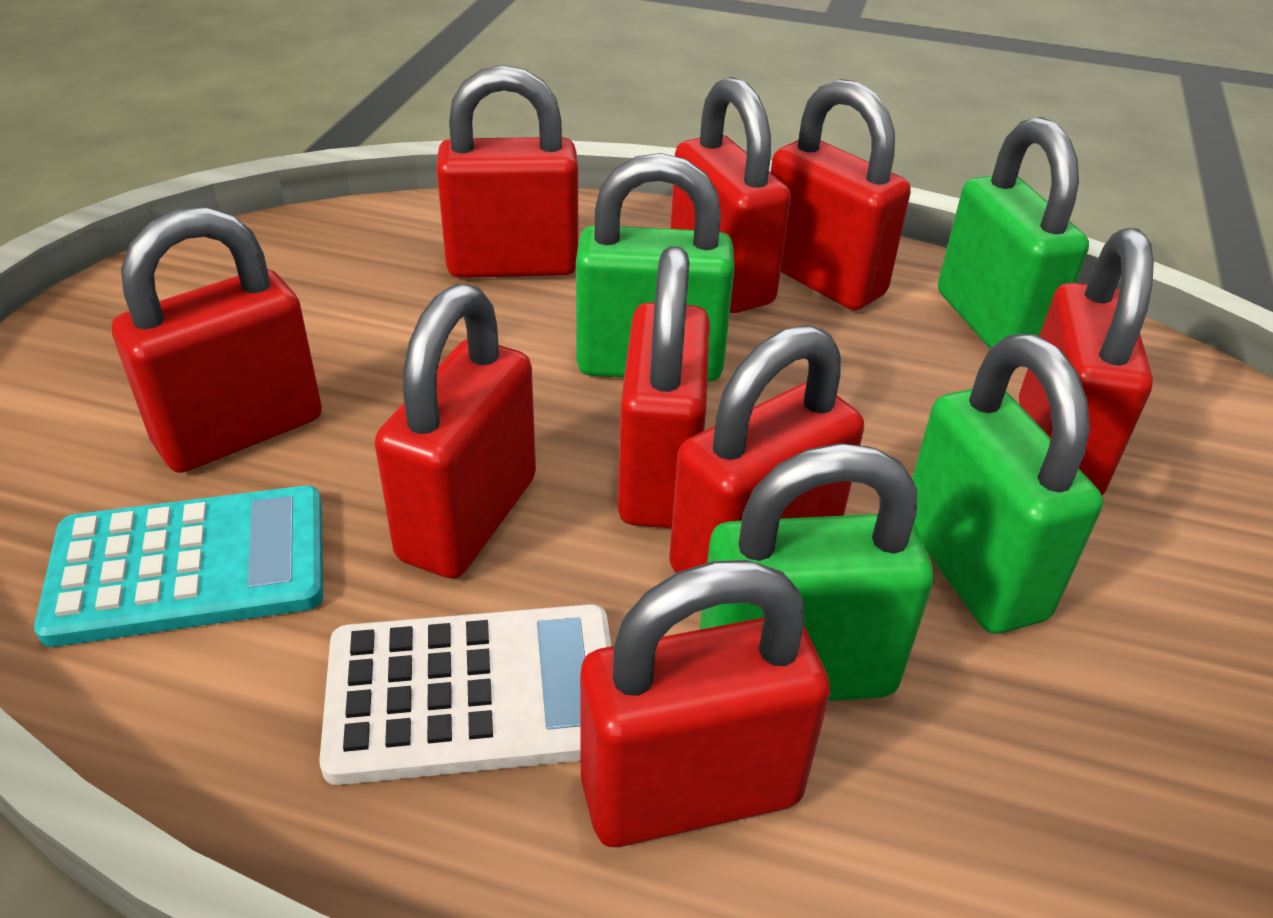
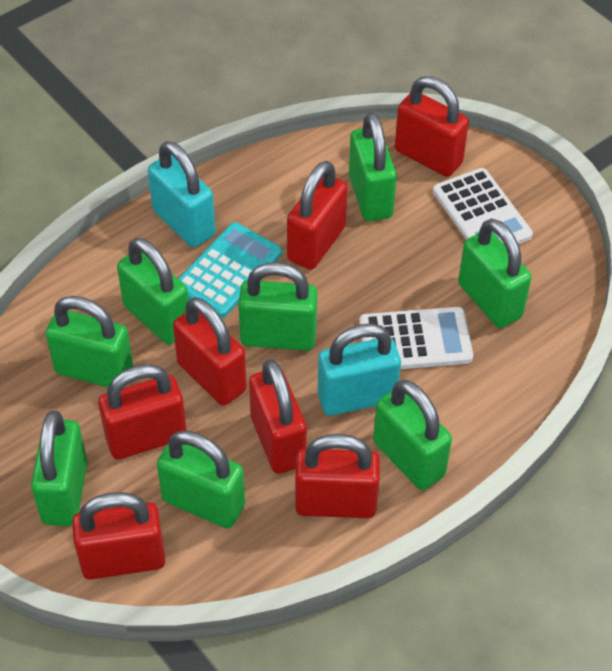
green padlock: [576,153,735,382] [700,443,934,701] [912,334,1103,634] [938,117,1089,349] = 4 -> [31,411,87,526] [46,296,133,387] [117,238,189,344] [157,431,245,528] [238,262,317,351] [349,112,397,222] [373,380,452,490] [458,218,532,328] = 8
red padlock: [112,206,322,473] [375,284,536,579] [436,65,578,278] [580,560,830,847] [617,246,710,528] [669,325,864,573] [670,77,791,313] [770,79,911,310] [1019,228,1154,495] = 9 -> [72,492,165,580] [98,364,187,460] [173,297,247,406] [249,359,307,474] [287,161,348,270] [295,434,380,518] [395,76,469,177] = 7
turquoise padlock: none = 0 -> [148,141,215,247] [318,323,401,416] = 2
white calculator: [319,604,611,785] = 1 -> [359,307,473,369] [433,168,533,245] = 2

